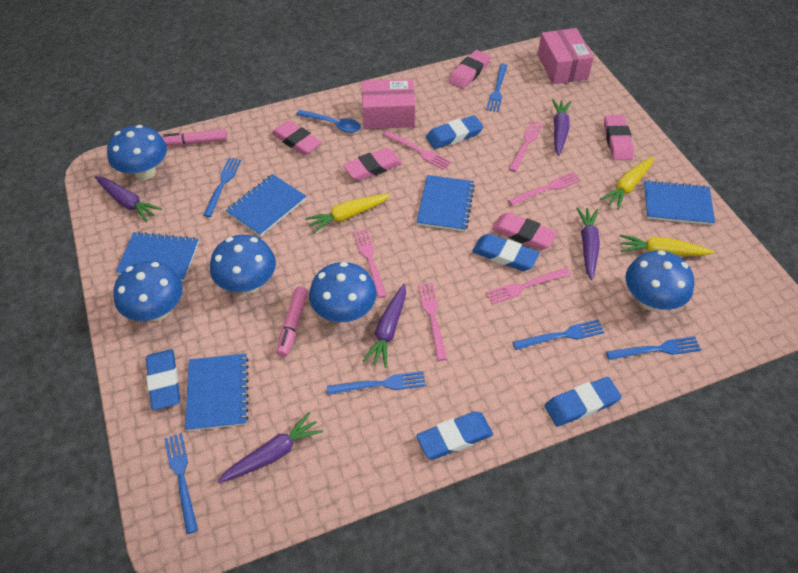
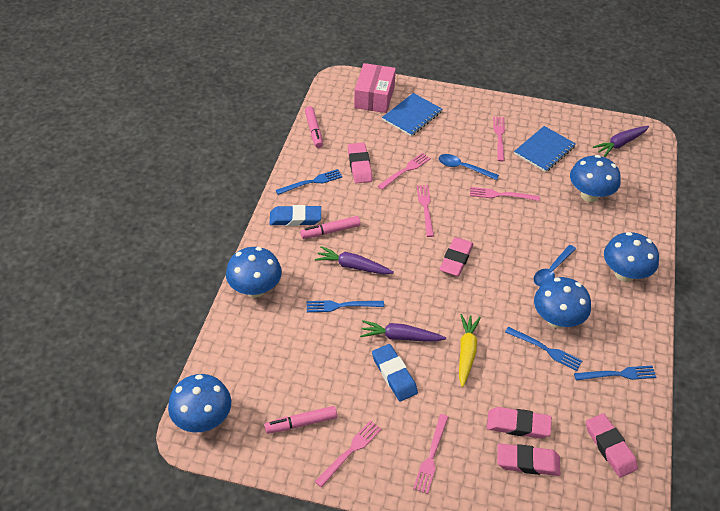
blue eraser: [146,349,180,410] [417,411,493,459] [426,115,483,149] [472,234,539,271] [545,377,622,427] = 5 -> [270,205,321,226] [372,344,418,401] = 2
blue fork: [164,433,198,534] [203,158,241,217] [327,371,426,395] [486,64,507,112] [513,320,605,350] [606,336,701,360] = 6 -> [276,169,343,195] [307,300,384,312] [505,327,582,371] [574,365,656,381] = 4
blue notebook: [116,231,199,281] [185,354,249,431] [226,174,306,237] [416,175,475,231] [644,180,715,225] = 5 -> [382,93,442,136] [514,126,576,172] = 2
blue spoon: [296,110,361,133] = 1 -> [439,154,499,180] [534,245,576,287] = 2
pink box: [362,79,415,129] [538,28,594,84] = 2 -> [354,63,396,113] = 1
pink marker: [161,129,227,146] [276,286,308,357] = 2 -> [264,406,337,434] [300,216,361,239] [305,106,323,148] = 3
purple carrot: [95,176,162,222] [217,412,323,483] [363,284,406,368] [552,99,571,156] [577,207,600,280] = 5 -> [315,246,394,274] [360,320,446,342] [593,126,649,157] = 3
yellow carrot: [305,194,390,233] [600,156,654,210] [620,235,715,256] = 3 -> [459,314,481,387] = 1

